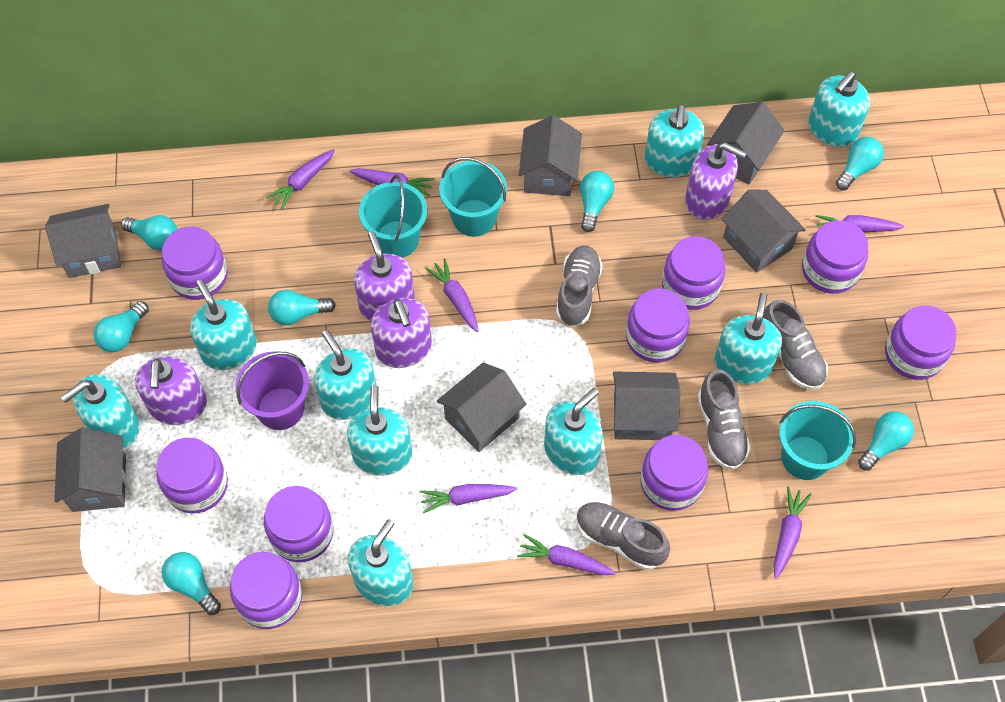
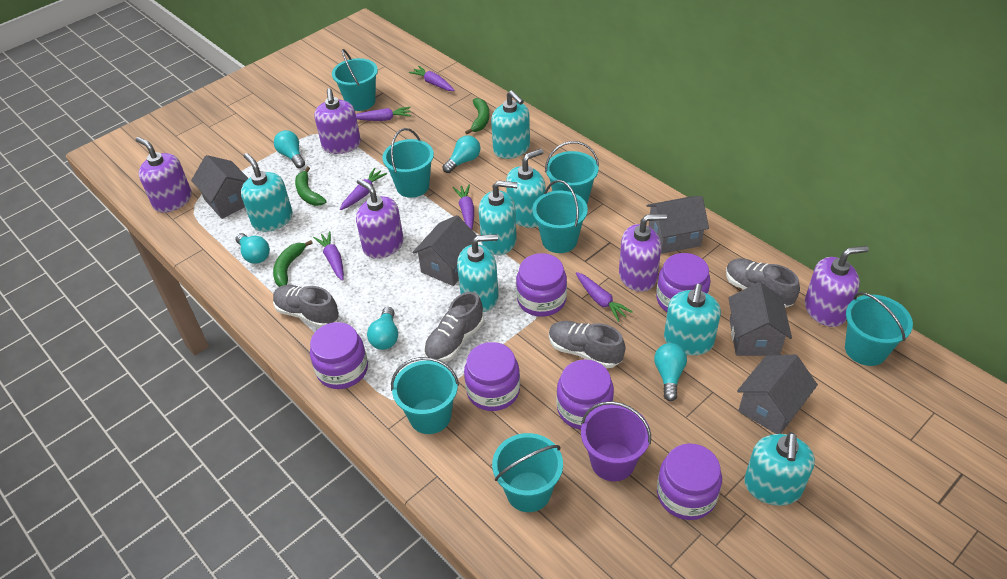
green banana: none = 0 -> [273,240,313,287] [295,167,326,206] [465,98,490,134] = 3
grey house: [45,204,121,278] [54,427,127,512] [437,362,527,452] [519,115,582,196] [613,371,681,440] [707,102,785,184] [722,189,806,273] = 7 -> [191,155,249,219] [412,215,477,286] [647,196,709,254] [728,282,792,356] [737,354,818,434] = 5
purple carrot: [266,149,335,210] [350,168,435,197] [419,484,517,514] [425,258,479,332] [517,534,616,575] [773,487,812,579] [815,215,904,232] = 7 -> [313,231,344,281] [340,168,387,210] [356,107,411,121] [409,66,454,91] [453,185,474,230] [576,272,633,322] = 6
purple jar: [156,438,228,513] [162,227,228,300] [230,552,302,629] [264,486,334,562] [626,288,690,363] [640,435,708,511] [662,236,725,310] [802,221,868,294] [885,306,957,380] = 9 -> [310,322,368,389] [464,342,520,411] [516,253,567,317] [557,359,614,430] [656,253,711,312] [657,443,722,520] = 6
purple soap dispenser: [135,357,207,425] [354,231,415,321] [371,298,432,368] [685,143,747,220] = 4 -> [136,137,192,213] [314,88,361,154] [356,178,403,259] [619,214,667,292] [805,246,869,327] = 5
turquoise bucket: [359,175,427,258] [439,157,507,237] [779,401,856,480] = 3 -> [332,49,378,111] [383,128,434,198] [391,357,459,434] [492,433,563,512] [532,180,588,253] [545,141,599,204] [845,292,913,366] = 7
turquoise light bulb: [93,301,149,352] [121,215,178,250] [162,552,221,615] [268,290,336,325] [580,171,614,232] [836,137,884,190] [858,411,914,471] = 7 -> [235,233,270,264] [274,130,305,168] [367,307,398,350] [442,135,480,173] [654,343,687,401] = 5
turquoise soap dispenser: [61,375,140,448] [190,280,257,370] [314,330,376,420] [347,385,412,476] [348,519,413,606] [544,388,603,475] [645,104,705,177] [715,293,782,384] [808,72,870,147] = 9 -> [241,153,293,232] [457,234,499,312] [479,180,518,255] [491,90,530,159] [506,149,546,228] [664,284,721,355] [744,432,815,506] = 7

